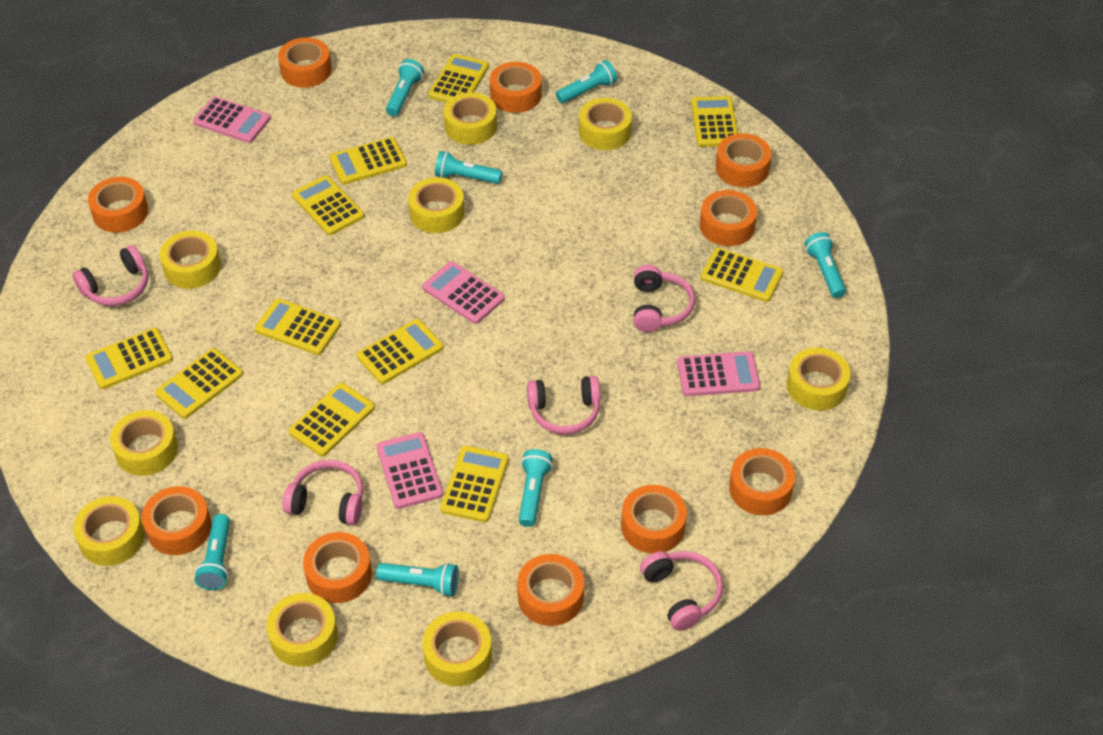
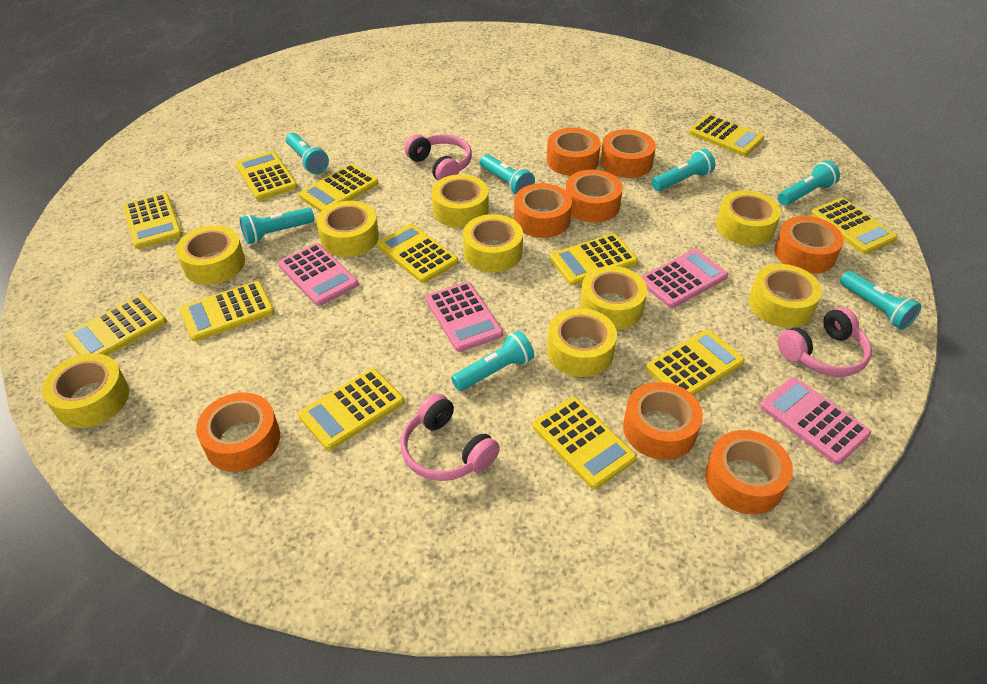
orange tape: [88,177,148,233] [142,486,212,555] [278,37,332,88] [303,532,372,603] [490,62,542,113] [517,554,584,626] [621,485,687,554] [700,190,757,246] [716,133,772,187] [729,448,795,515] = 10 -> [196,393,280,472] [514,183,572,238] [547,128,601,176] [566,170,623,223] [600,129,656,178] [623,382,703,460] [705,430,793,514] [774,216,844,274] = 8
pink headphones: [73,245,148,306] [283,460,364,525] [527,376,600,434] [633,265,695,332] [640,551,723,631] = 5 -> [401,393,500,481] [404,134,472,181] [778,307,872,377] = 3
yellow calculator: [85,328,173,389] [155,348,243,419] [255,298,341,355] [288,383,375,457] [292,175,364,235] [329,137,407,184] [357,319,443,384] [428,54,489,103] [440,446,509,522] [691,96,738,147] [701,248,783,302] = 11 -> [65,295,167,356] [123,193,182,249] [180,281,274,342] [235,151,298,201] [298,368,404,450] [299,164,379,212] [377,224,458,283] [532,397,637,489] [550,234,638,286] [646,330,745,396] [689,114,764,156] [810,198,897,254] = 12

